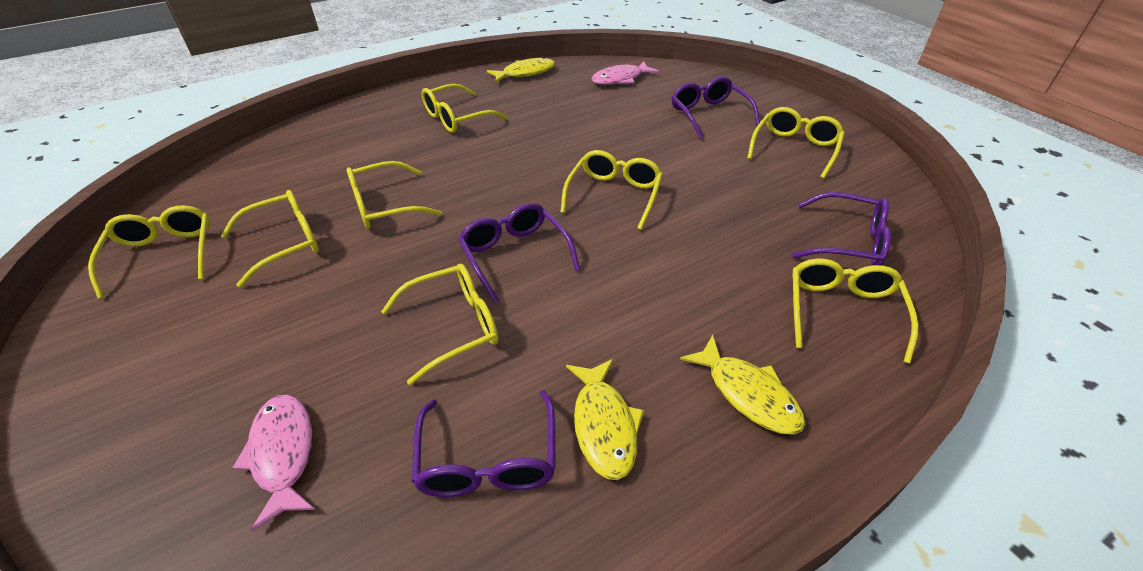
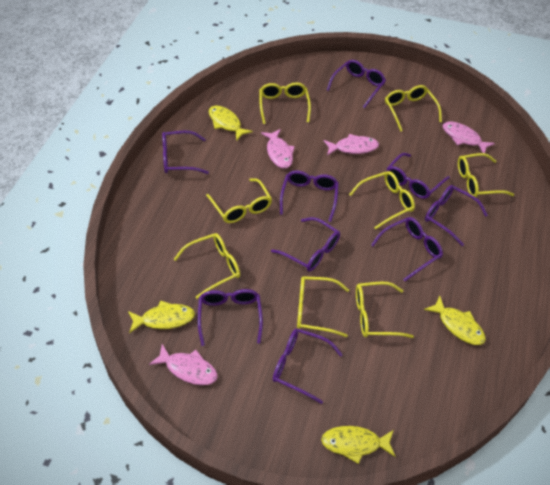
pink fish: [232,395,315,532] [591,61,659,85] = 2 -> [149,344,218,385] [261,129,295,169] [324,134,379,155] [443,121,495,153] = 4
purple glasses: [412,390,556,497] [458,203,580,303] [672,77,760,139] [792,192,891,265] = 4 -> [162,131,209,174] [198,289,263,346] [271,217,340,271] [273,328,343,404] [280,171,339,222] [327,60,386,108] [371,217,443,281] [387,153,450,199] [425,185,488,246] = 9
yellow fish: [487,57,555,83] [566,359,644,480] [680,335,805,435] = 3 -> [128,300,195,333] [209,105,253,140] [321,426,396,464] [424,296,486,345] = 4

